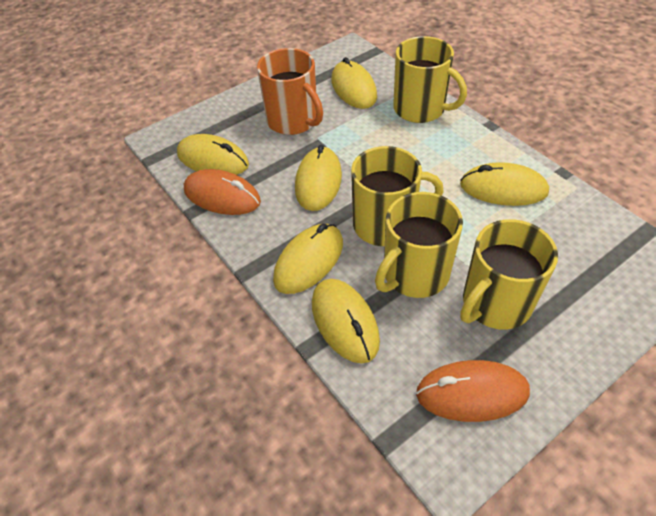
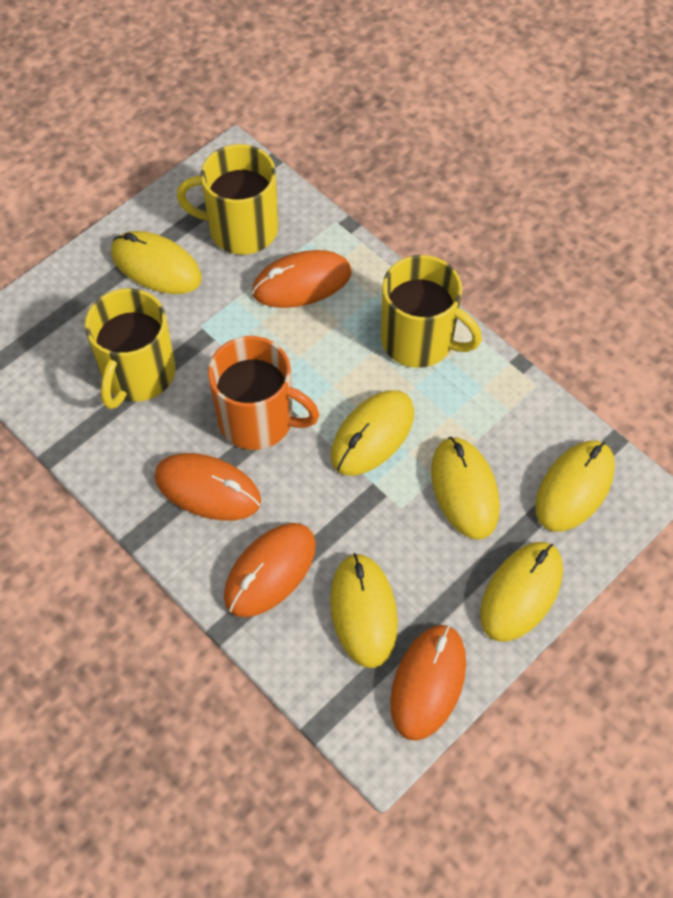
orange mouse: [184,169,261,215] [416,360,530,422] = 2 -> [155,453,261,521] [224,523,316,617] [252,250,352,308] [390,625,466,741] = 4
yellow mug: [351,146,444,246] [375,192,463,298] [393,36,467,123] [460,219,558,330] = 4 -> [85,288,176,409] [177,144,278,255] [381,255,482,368] = 3

